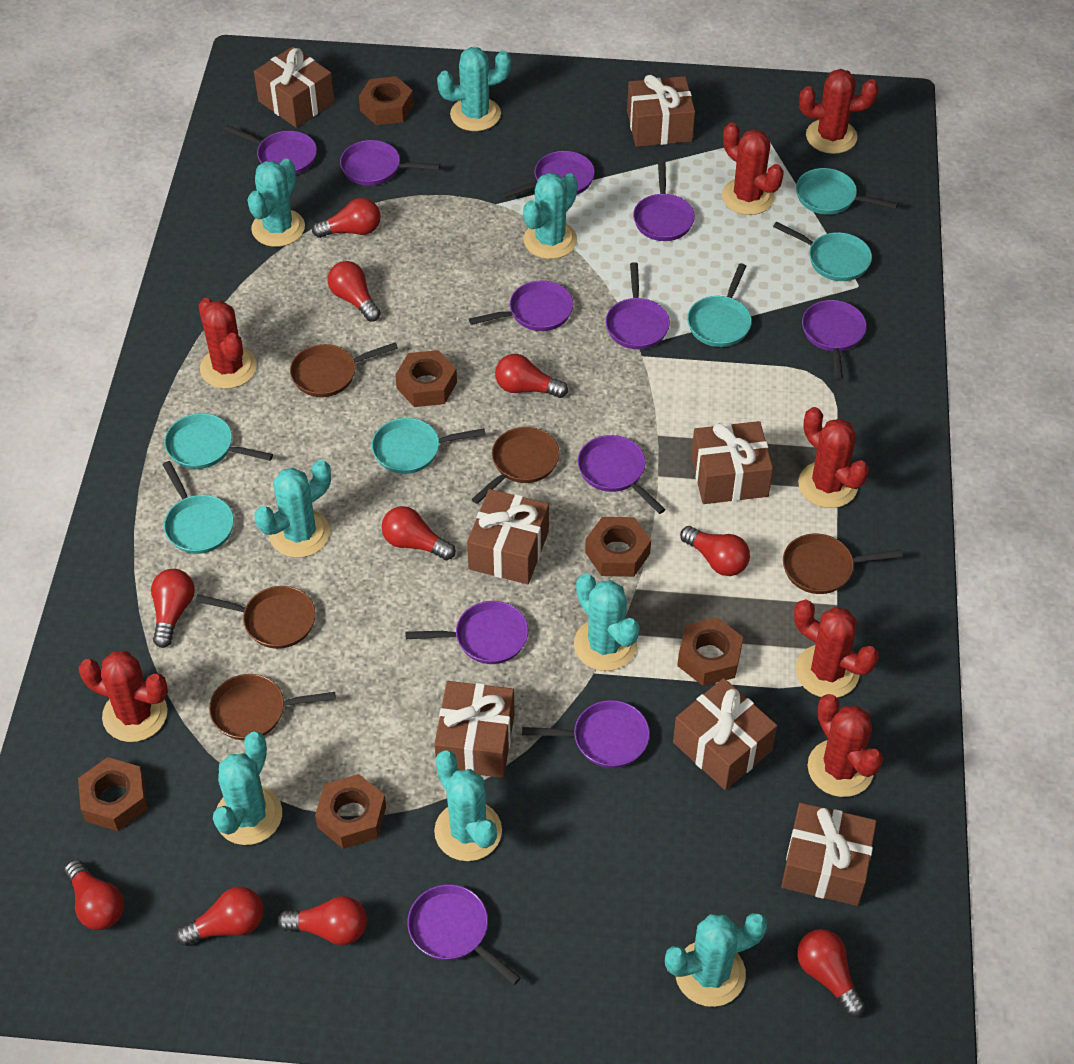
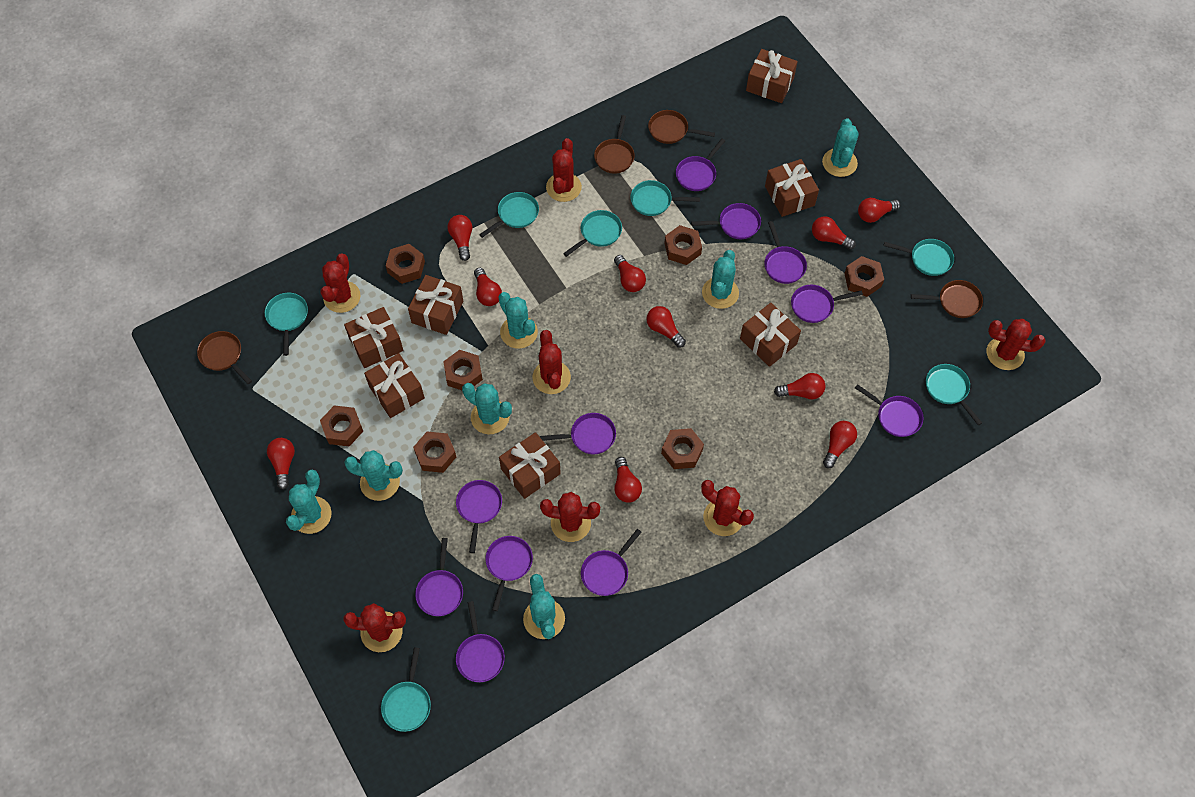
brown nut: [78,757,148,831] [315,774,386,849] [359,76,414,125] [395,350,457,407] [585,517,651,577] [677,617,743,686] = 6 -> [320,406,363,447] [386,244,425,284] [413,432,456,473] [443,350,483,390] [661,428,704,469] [665,225,702,265] [844,256,884,297] = 7
brown pan: [195,586,316,649] [209,674,336,740] [290,342,398,397] [471,427,560,504] [783,534,903,594] = 5 -> [197,331,252,384] [594,115,635,174] [648,110,715,144] [911,280,983,318] = 4
turquoise cactus: [213,732,282,845] [248,159,305,247] [255,460,331,558] [434,750,502,861] [437,47,511,131] [523,173,578,259] [574,573,640,671] [665,913,768,1007] = 8 -> [286,470,332,534] [344,450,403,501] [462,383,512,434] [499,292,538,349] [523,574,565,639] [702,250,739,309] [822,118,859,177] = 7
turquoise pan: [162,461,234,554] [164,413,273,469] [372,418,486,474] [687,263,752,347] [773,222,872,281] [796,168,898,215] = 6 -> [265,293,308,356] [381,647,431,732] [479,192,539,238] [563,210,622,257] [630,180,700,216] [883,239,954,276] [926,364,982,425] = 7

